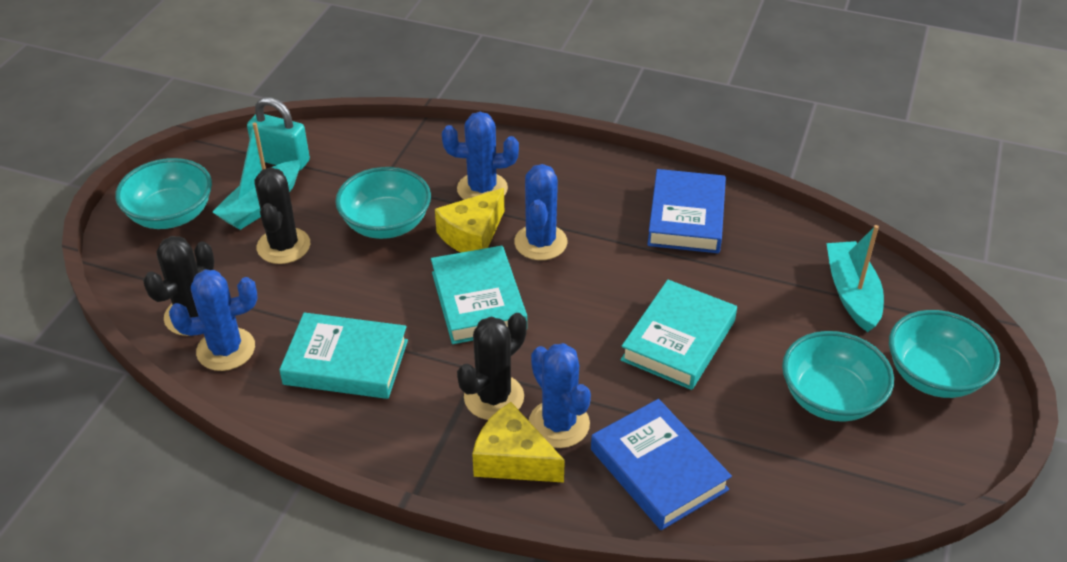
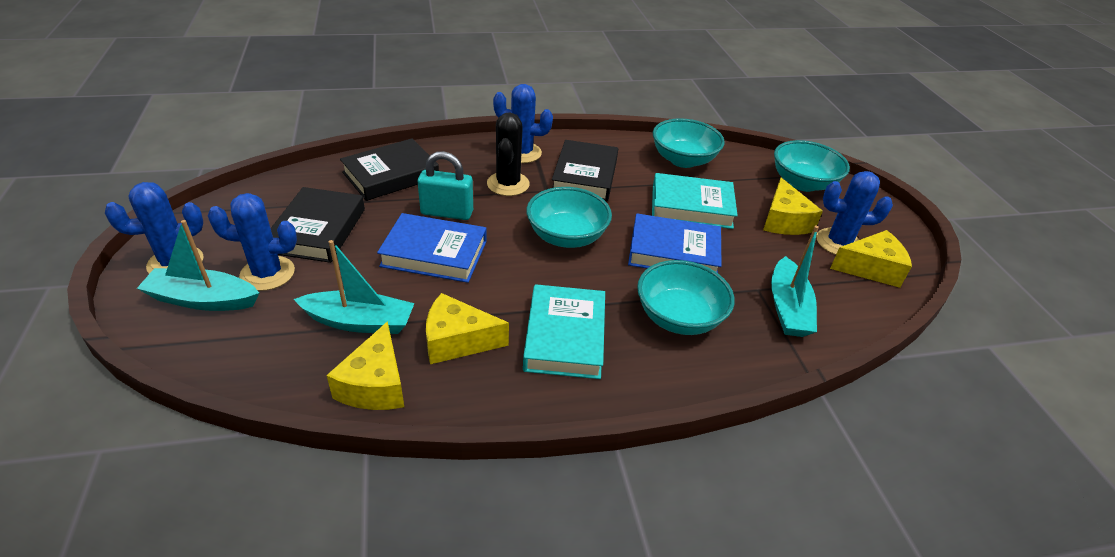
black book: none = 0 -> [271,187,365,263] [340,139,439,201] [552,140,618,201] = 3
black cactus: [143,236,214,336] [255,167,310,264] [457,313,527,420] = 3 -> [487,112,530,196] = 1
turquoise boat: [212,122,301,230] [826,225,884,332] = 2 -> [137,220,259,311] [294,240,415,334] [771,226,819,337] = 3
turquoise book: [279,312,408,399] [431,246,527,344] [621,280,737,390] = 3 -> [523,284,605,379] [652,173,738,229] = 2
yellow cheese: [435,188,504,253] [472,402,565,483] = 2 -> [326,321,404,410] [426,293,509,364] [763,178,823,235] [830,230,912,288] = 4

